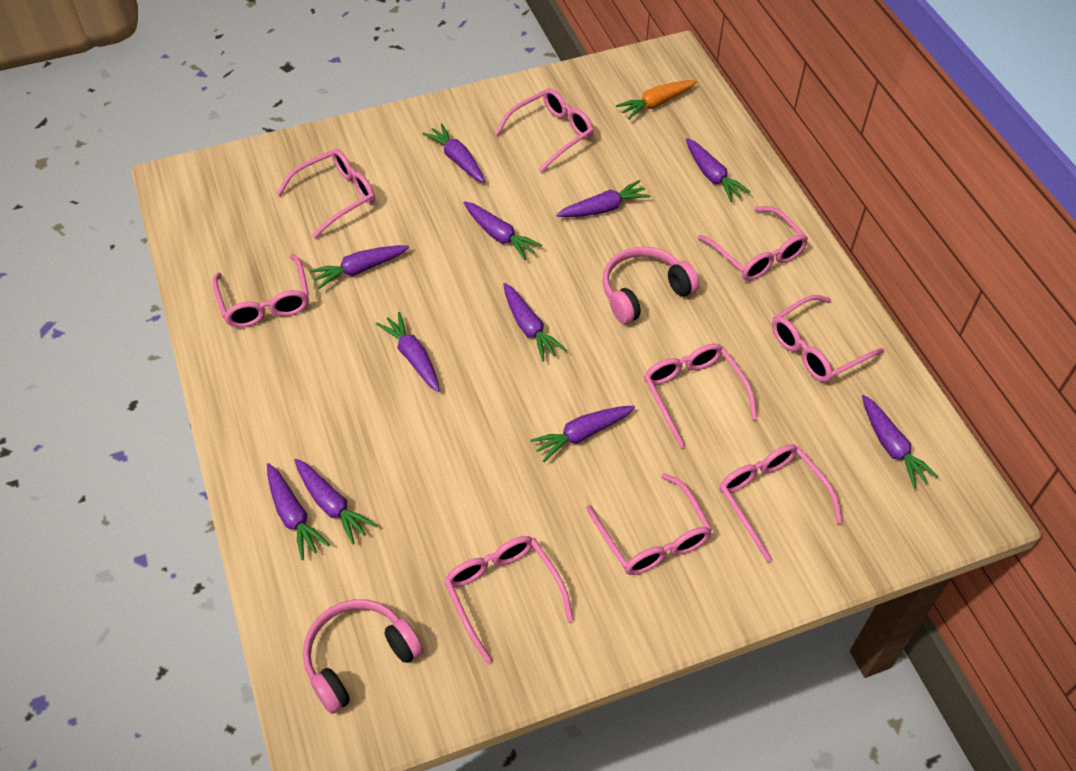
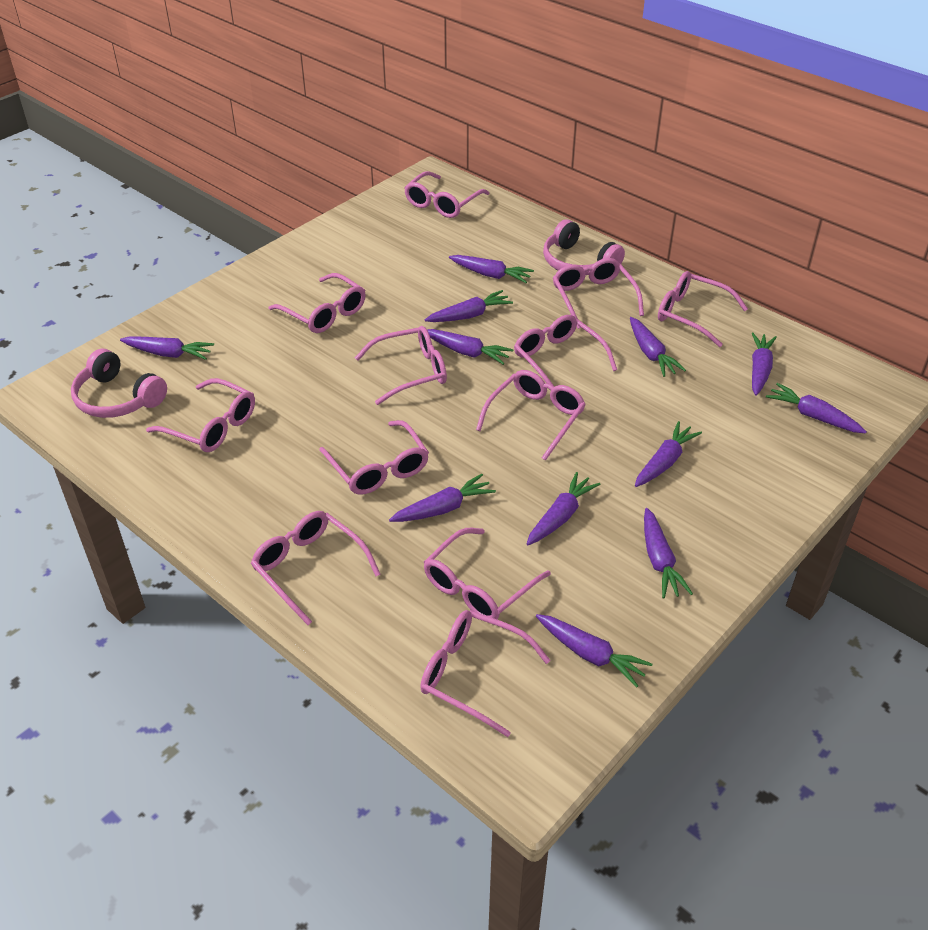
orange carrot: [616,80,697,120] = 1 -> none = 0
pink glasses: [213,254,309,328] [276,149,375,239] [444,536,574,664] [495,88,593,173] [586,473,712,575] [644,343,757,448] [698,206,808,281] [720,444,843,562] [772,295,884,382] = 9 -> [146,378,255,452] [251,511,380,625] [268,273,366,333] [319,420,429,495] [355,326,447,405] [404,171,490,218] [420,610,551,737] [424,528,551,619] [476,370,586,461] [514,315,617,386] [553,258,644,329] [658,271,748,347] = 12
purple carrot: [267,463,330,560] [294,459,377,545] [309,245,409,289] [376,312,440,392] [422,124,485,183] [463,201,542,260] [503,283,566,361] [530,406,635,462] [556,180,650,217] [686,138,751,202] [862,395,939,488] = 11 -> [120,336,214,360] [389,474,496,522] [425,290,513,322] [427,329,513,365] [449,255,534,283] [527,472,601,545] [536,614,652,688] [630,317,686,377] [635,421,702,487] [644,508,693,599] [752,332,777,396] [766,383,867,433] = 12

